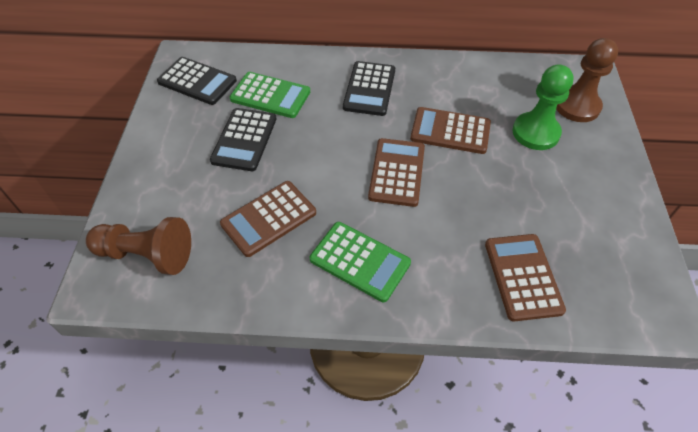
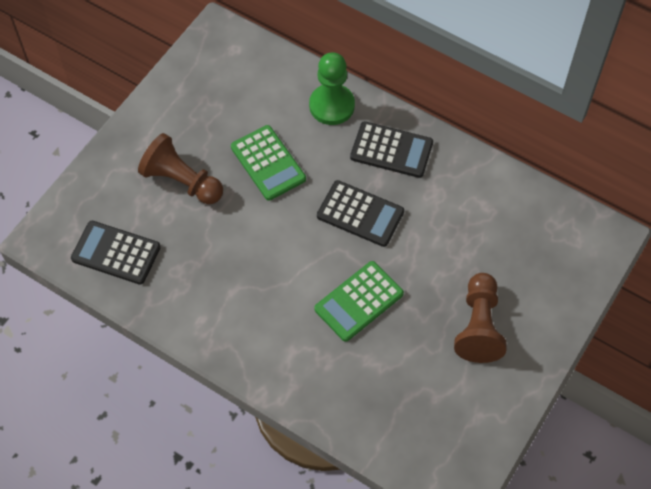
brown calculator: [220,181,316,257] [368,138,425,207] [410,107,491,154] [485,234,566,321] = 4 -> none = 0

